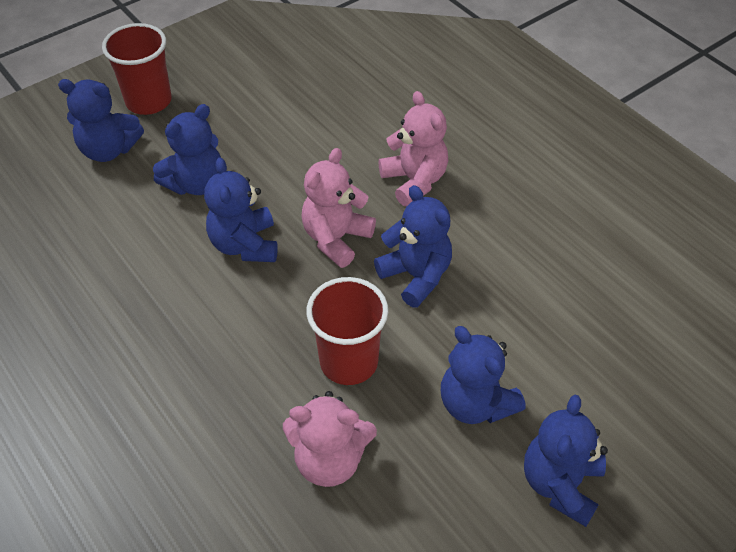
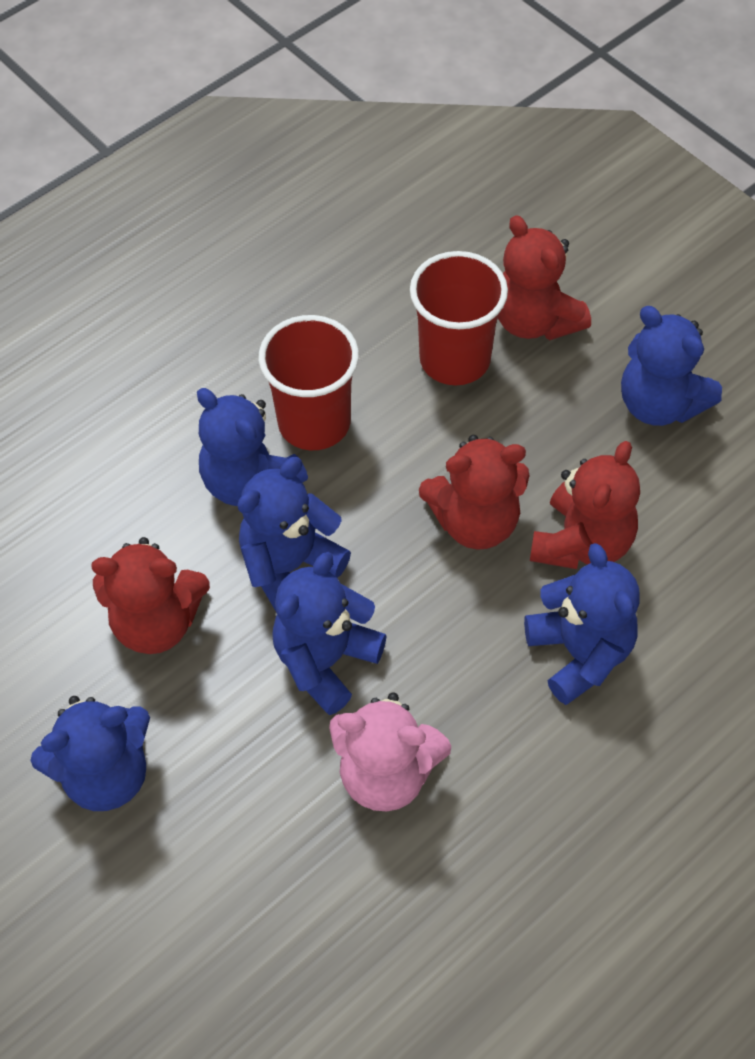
pink teddy bear: [283,391,377,487] [301,148,376,268] [379,91,448,206] = 3 -> [329,693,451,811] = 1
red teddy bear: none = 0 -> [91,537,210,654] [419,435,529,550] [498,215,591,340] [530,441,640,569] = 4

